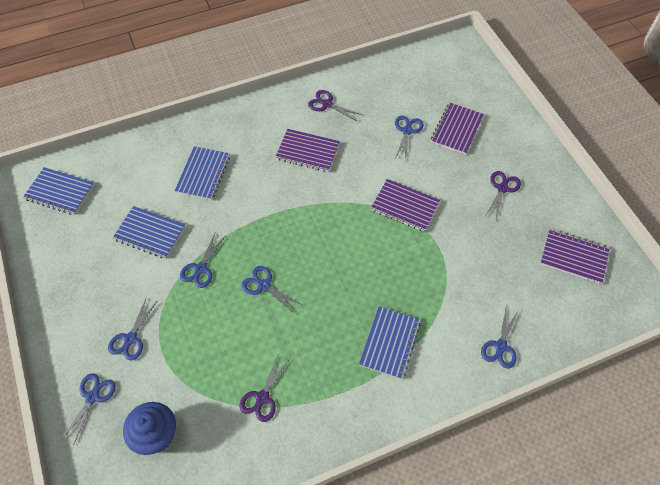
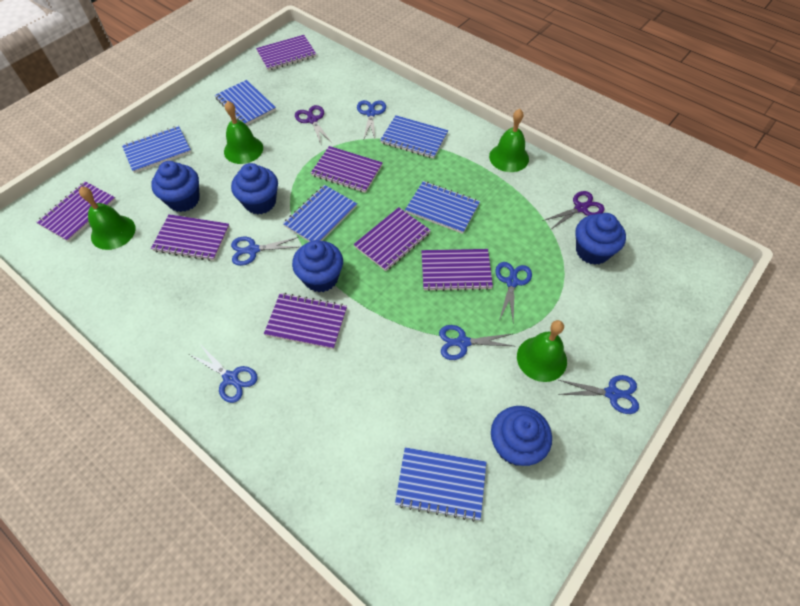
blue cupcake: [123,402,176,455] = 1 -> [151,161,200,212] [231,163,278,215] [292,240,343,292] [491,406,552,466] [575,213,626,265] = 5
blue notebook: [23,167,94,215] [113,206,185,259] [175,146,230,200] [359,306,421,379] = 4 -> [122,126,191,173] [215,80,276,125] [283,185,357,242] [380,115,448,159] [395,447,486,522] [405,181,480,234] = 6
green bell: none = 0 -> [79,187,136,250] [224,101,263,164] [489,109,529,172] [517,320,567,382] = 4
purple notebook: [275,129,340,172] [371,179,440,232] [431,103,484,155] [540,229,610,284] = 4 -> [36,181,116,242] [151,214,230,261] [256,35,316,71] [264,293,347,350] [311,146,383,193] [354,207,431,271] [422,249,493,291] = 7
purple scissors: [239,353,290,422] [308,90,362,121] [485,171,521,220] = 3 -> [295,105,332,144] [542,191,605,230] = 2

